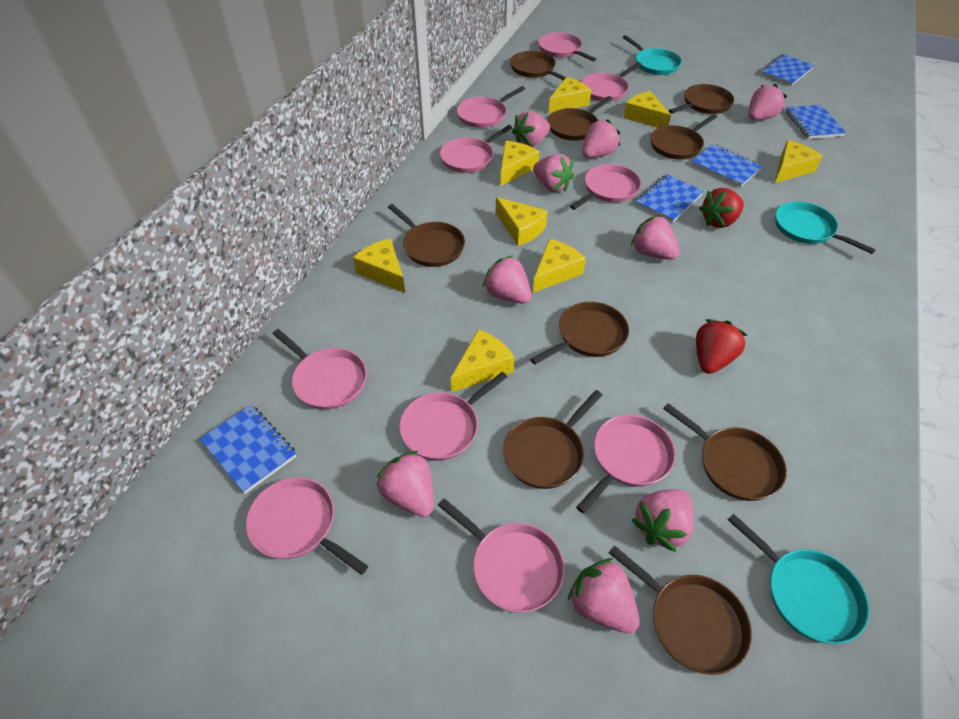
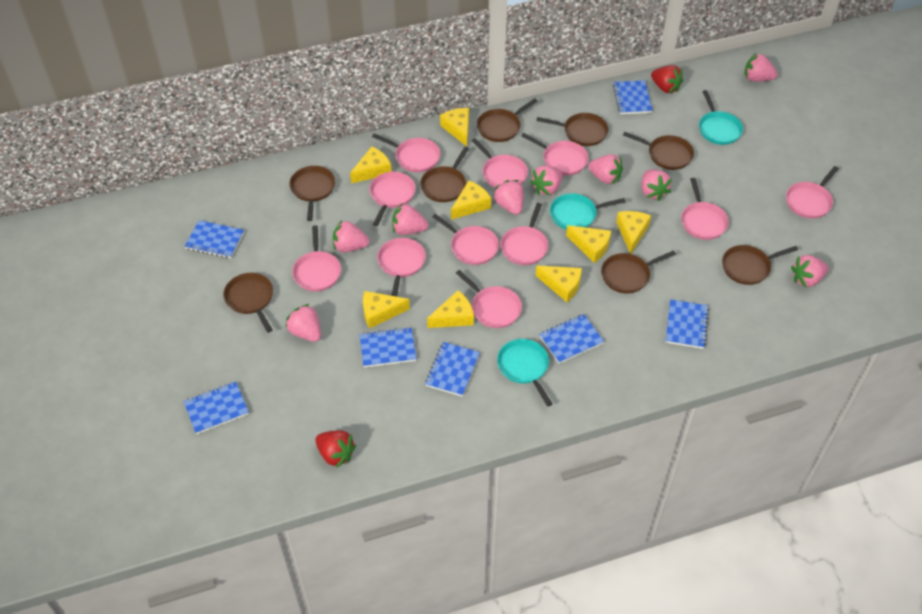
blue notebook: [200,405,296,494] [636,174,704,223] [691,144,762,187] [760,54,815,86] [785,105,846,139] = 5 -> [183,382,249,434] [184,220,244,258] [359,327,417,367] [425,342,480,397] [539,314,604,364] [613,80,653,114] [666,299,709,349] = 7
brown pan: [388,204,465,267] [503,390,602,489] [510,51,566,81] [530,302,629,365] [548,96,613,141] [609,545,752,675] [650,114,717,160] [663,403,787,501] [669,84,734,114] = 9 -> [223,273,273,332] [289,166,335,221] [420,147,469,202] [477,98,537,142] [536,113,608,146] [601,250,676,294] [623,132,694,170] [722,245,798,285] = 8
pink pan: [246,477,368,575] [273,329,367,410] [399,372,508,461] [438,498,565,613] [440,125,512,173] [457,86,525,128] [538,32,596,61] [570,164,641,210] [576,415,676,513] [581,62,642,102] = 10 -> [292,225,341,291] [369,172,416,226] [372,133,440,172] [377,238,426,297] [432,214,499,265] [456,270,522,328] [472,138,528,188] [500,203,548,265] [521,133,589,176] [681,178,729,240] [786,166,839,219] = 11

